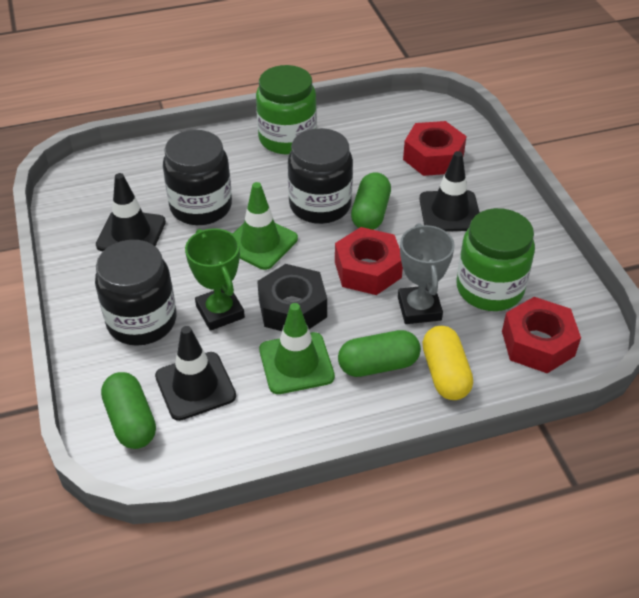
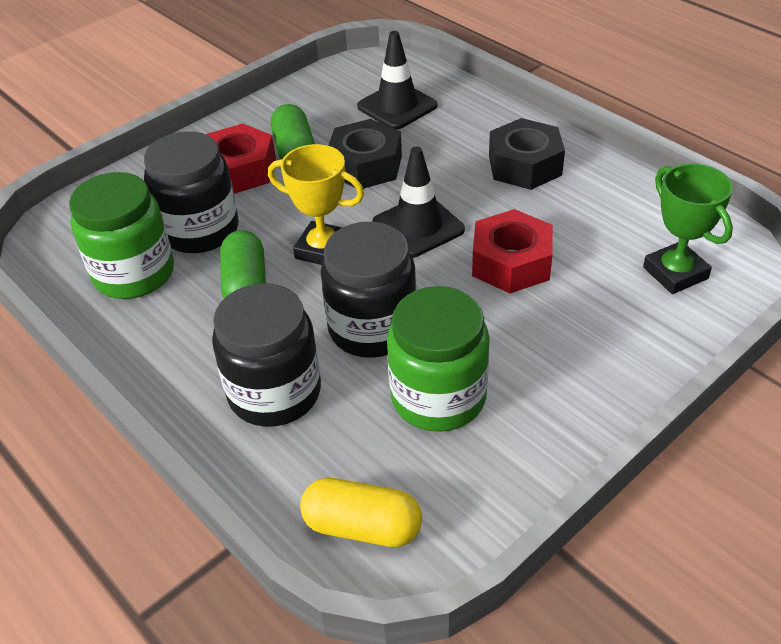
black nut: [257,264,327,331] = 1 -> [328,119,402,189] [489,118,565,190] = 2
black traffic cone: [96,173,166,251] [155,326,236,421] [419,151,479,232] = 3 -> [357,31,437,130] [373,147,465,258] = 2
green capsule: [101,372,156,449] [338,330,421,377] [351,172,391,230] = 3 -> [220,230,266,298] [271,104,315,159] = 2
green traffic cone: [233,182,298,270] [259,303,335,394] = 2 -> none = 0
grey trophy: [398,223,455,324] = 1 -> none = 0
red nut: [335,227,403,295] [403,121,467,176] [502,297,581,373] = 3 -> [206,124,276,194] [472,209,553,293] = 2
yellow trophy: none = 0 -> [268,144,364,265] = 1

